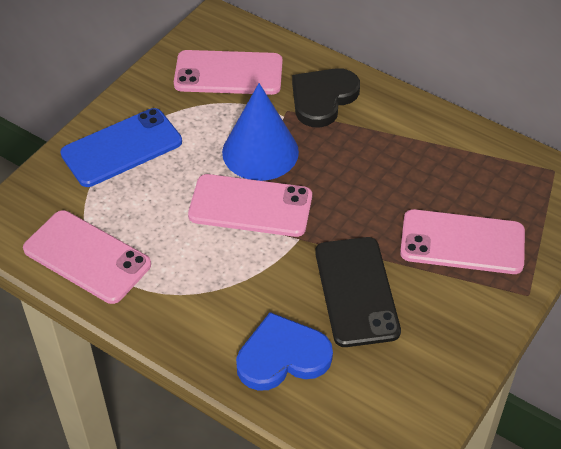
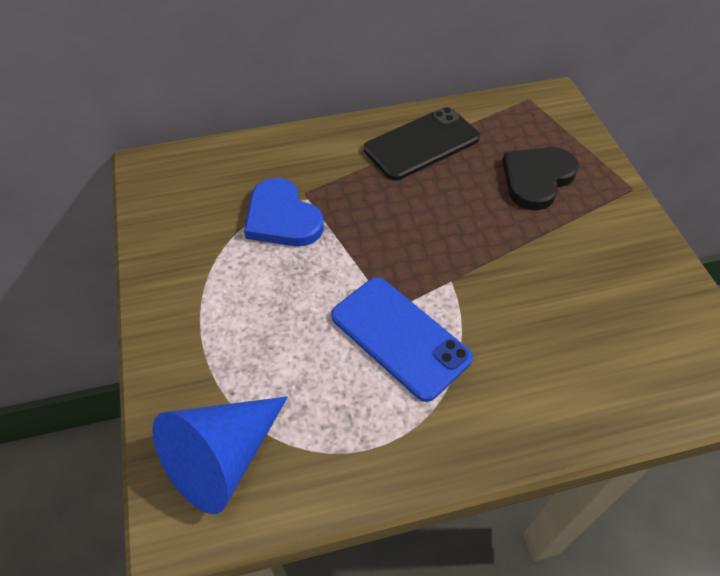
pink phone: [23,210,151,304] [174,50,282,95] [188,174,312,237] [400,209,525,274] = 4 -> none = 0

